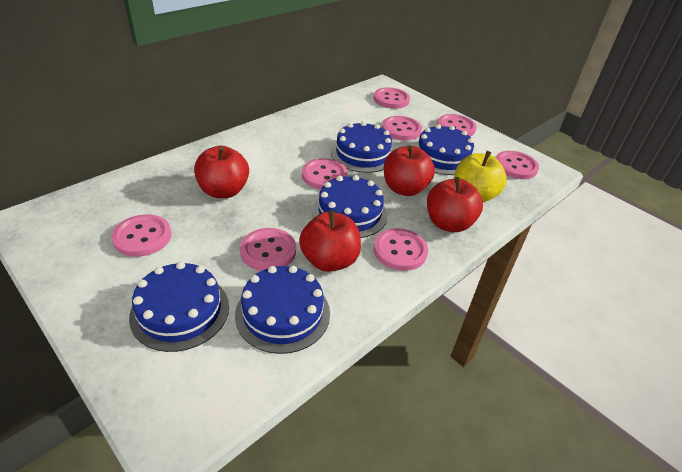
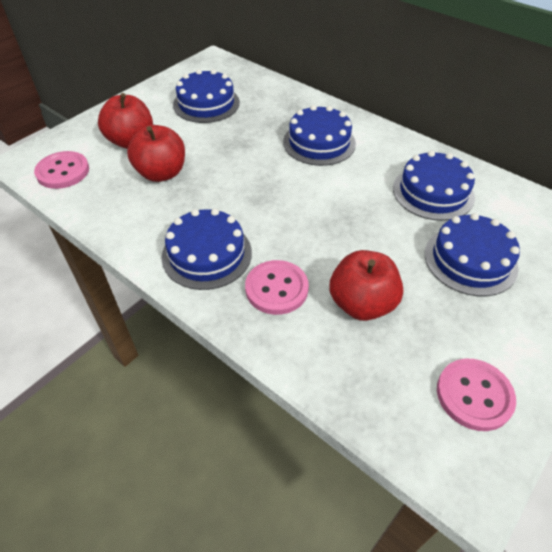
pink button: [111,214,171,257] [240,228,296,271] [302,158,348,189] [374,87,410,109] [374,228,428,271] [382,116,422,140] [437,114,477,137] [496,151,539,179] = 8 -> [34,151,89,189] [245,260,309,315] [437,359,516,431] = 3
red apple: [194,146,249,198] [299,211,361,272] [384,145,435,196] [427,177,483,232] = 4 -> [98,93,153,149] [127,125,185,182] [329,250,403,321] = 3
yellow apple: [454,151,507,202] = 1 -> none = 0

